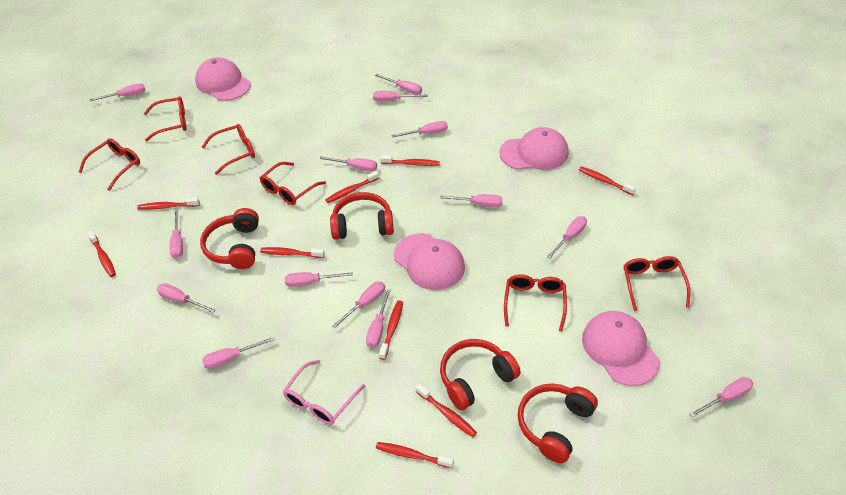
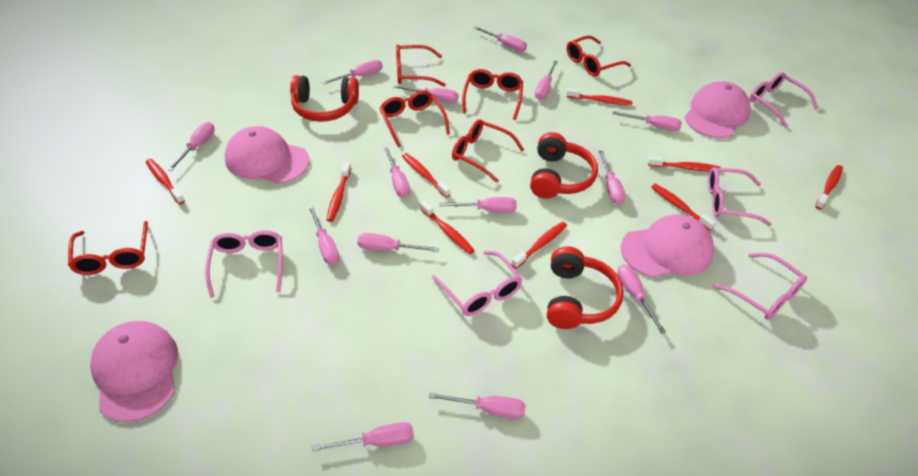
pink glasses: [283,360,365,425] = 1 -> [205,230,283,298] [432,251,523,316] [708,167,772,226] [713,253,807,320] [750,72,818,128] = 5
red headphones: [200,208,259,269] [330,192,394,240] [440,339,521,410] [518,383,598,463] = 4 -> [290,75,359,122] [530,132,598,199] [547,246,624,329] = 3

